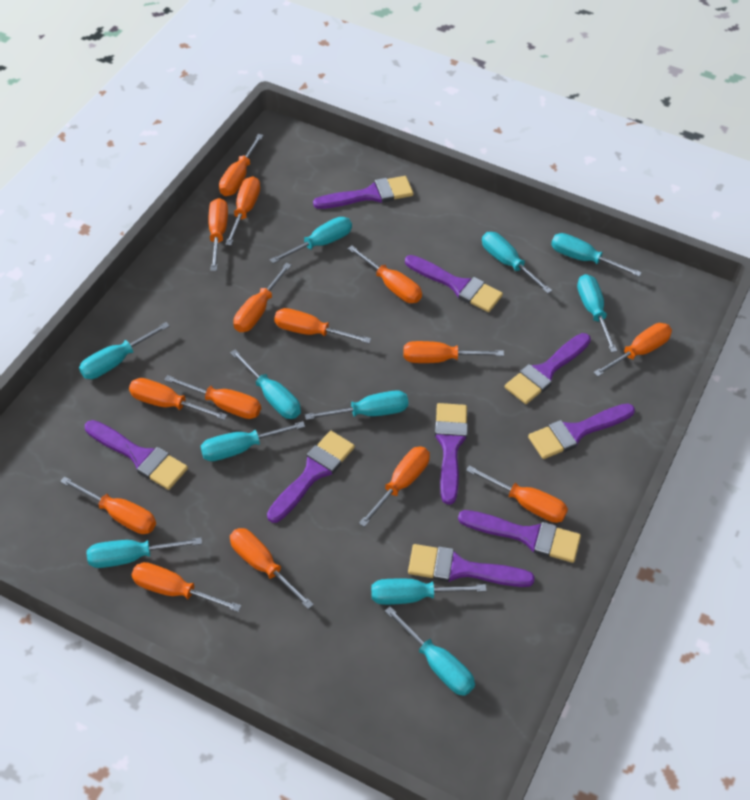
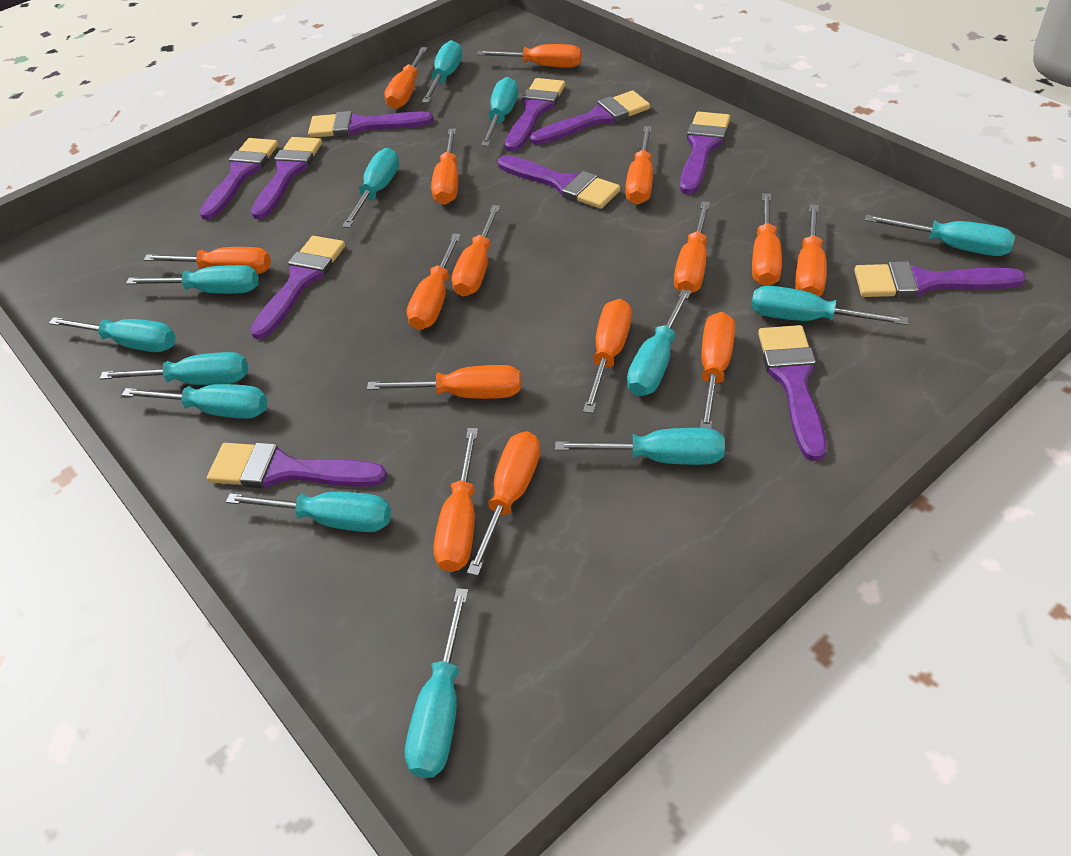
purple brush: [85,420,188,490] [267,431,355,523] [313,176,414,209] [405,255,503,312] [408,544,535,587] [435,403,468,505] [458,510,581,563] [505,333,591,404] [528,403,635,459] = 9 -> [199,138,278,220] [207,442,387,488] [250,236,345,339] [251,137,322,219] [308,111,433,138] [498,155,621,209] [505,78,565,152] [530,90,650,145] [680,111,730,194] [758,325,827,461] [854,261,1026,298] = 11
turquoise screwdriver: [79,322,170,379] [87,537,202,568] [200,421,305,461] [230,350,301,419] [270,217,352,263] [305,390,408,420] [371,579,487,605] [385,607,475,696] [482,232,552,294] [551,233,642,276] [577,274,617,352] = 11 -> [49,317,176,352] [100,352,248,385] [122,384,268,419] [126,265,259,294] [226,492,391,532] [342,148,399,228] [405,588,469,778] [422,40,462,103] [481,77,518,146] [555,428,725,465] [627,289,691,396] [751,286,908,325] [864,214,1015,256] = 13

